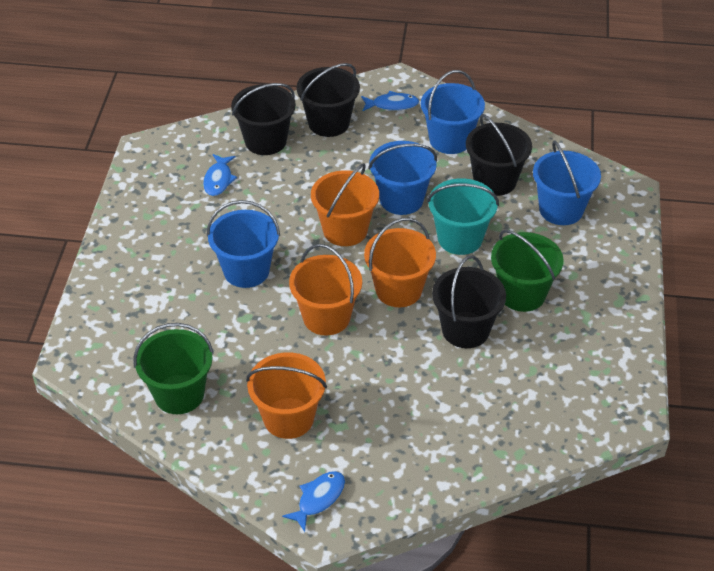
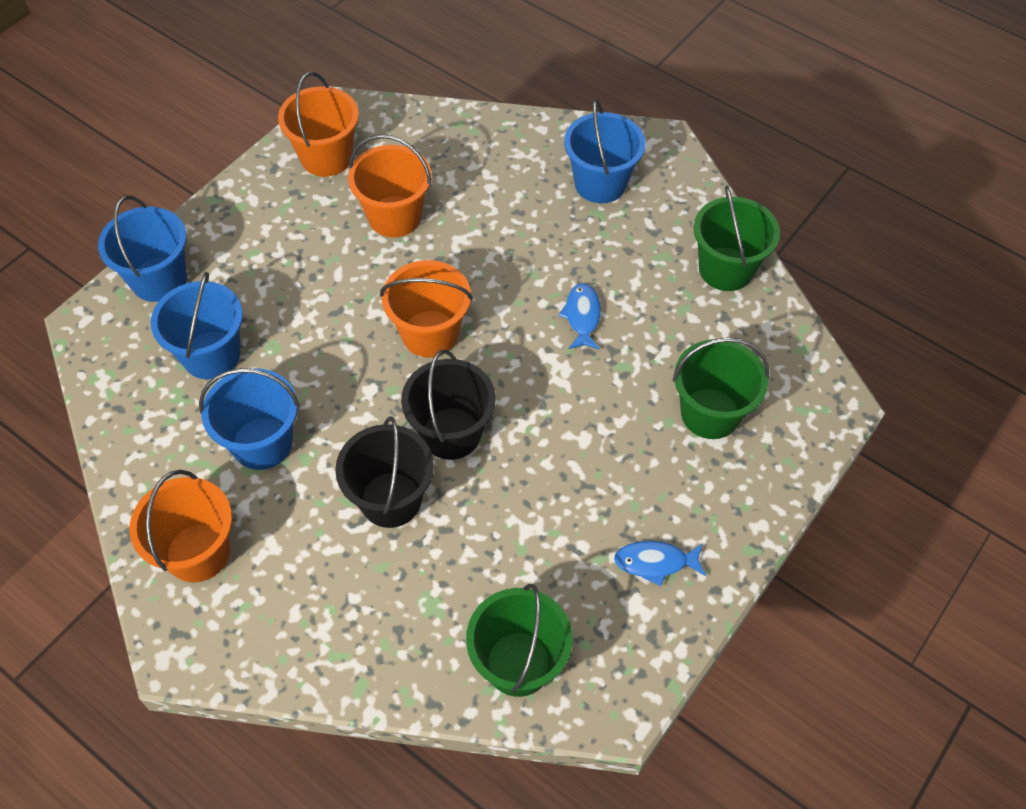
black bucket: [231,83,296,155] [297,63,360,137] [432,256,506,348] [466,114,532,196] = 4 -> [335,416,434,528] [401,350,496,460] = 2
blue fish: [203,154,237,196] [282,471,345,532] [361,91,419,111] = 3 -> [558,283,601,350] [614,541,706,586] = 2
green bucket: [133,323,213,414] [491,230,564,312] = 2 -> [466,584,573,697] [673,338,769,439] [694,185,780,291] = 3
turquoise bucket: [427,178,499,255] = 1 -> none = 0

